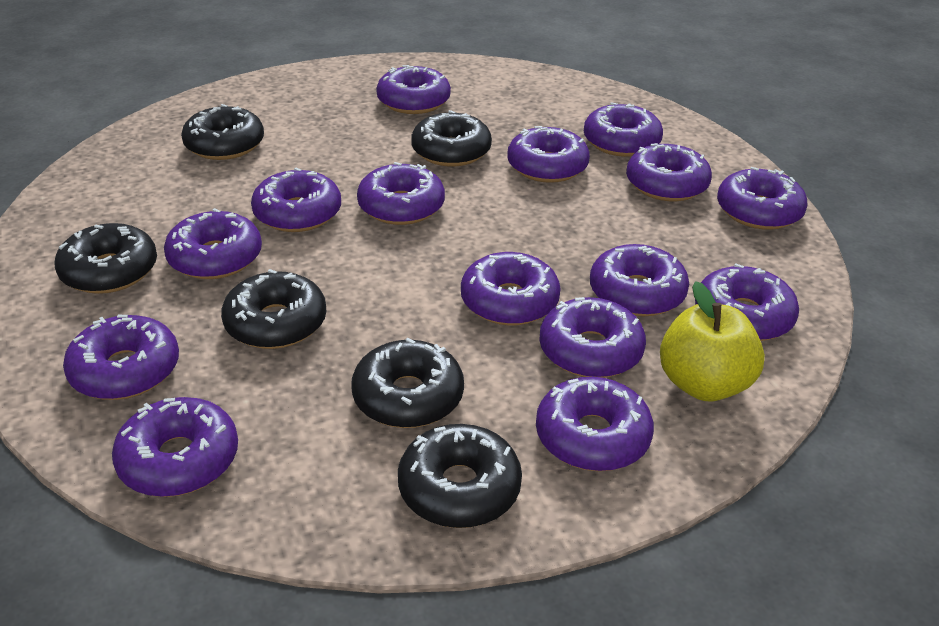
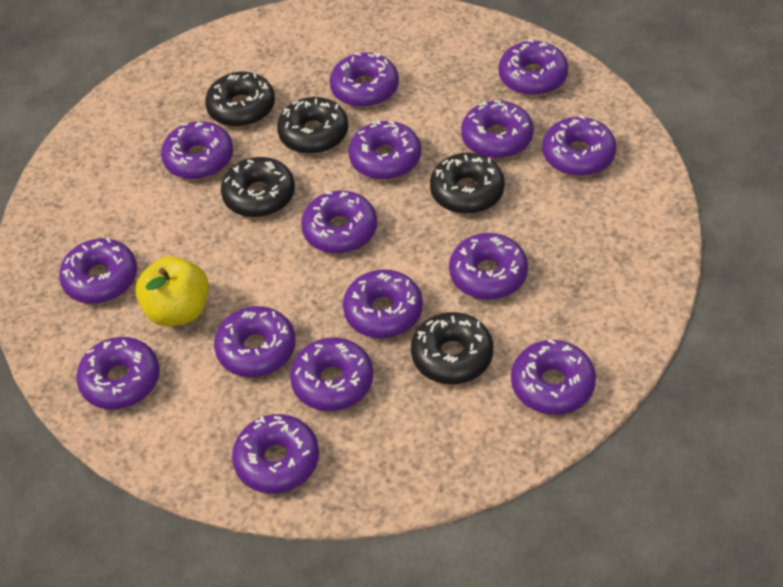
black donut: [55,223,157,294] [181,104,264,160] [221,269,326,349] [351,338,464,428] [398,424,522,528] [411,110,492,167] = 6 -> [205,72,275,127] [221,157,295,218] [277,97,348,154] [411,312,493,384] [430,153,505,214] = 5

